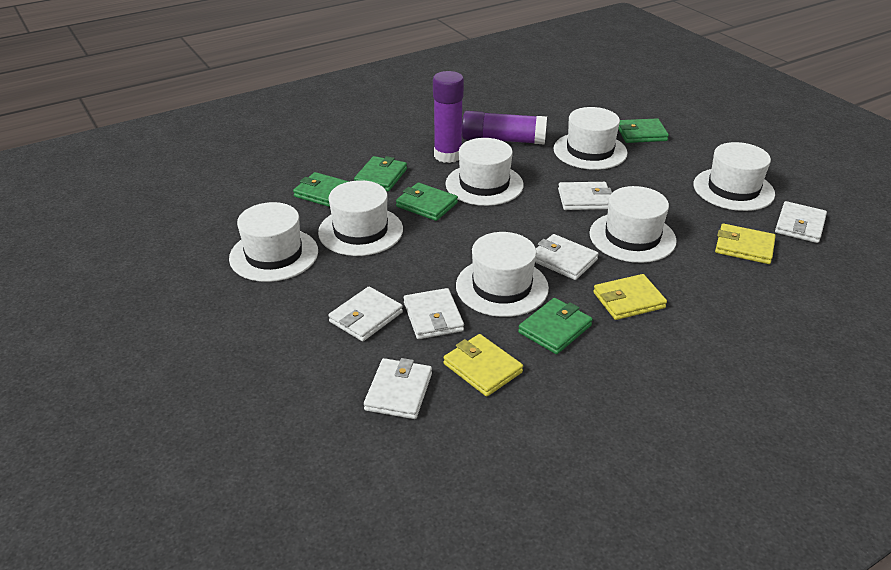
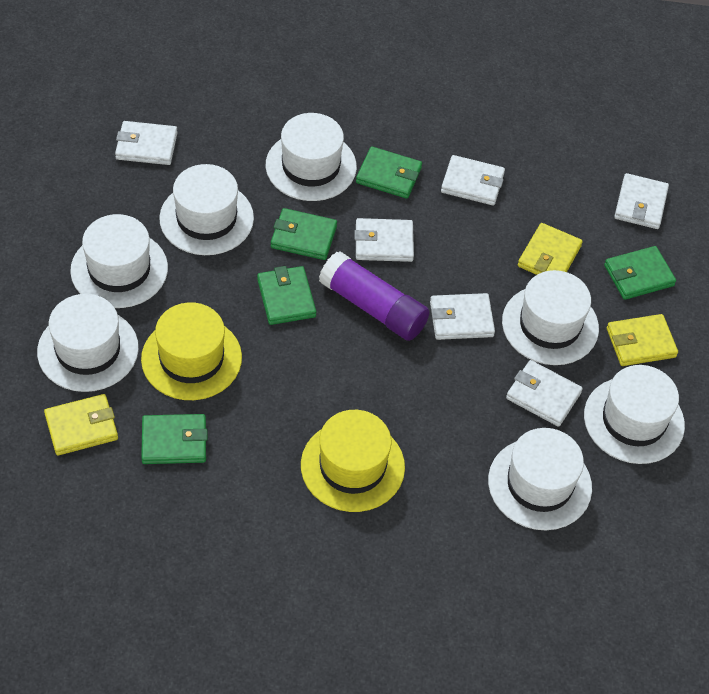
purple glue stick: [433,71,464,163] [462,111,547,145] = 2 -> [319,251,430,341] = 1
yellow hat: none = 0 -> [141,302,242,400] [301,410,405,512] = 2

